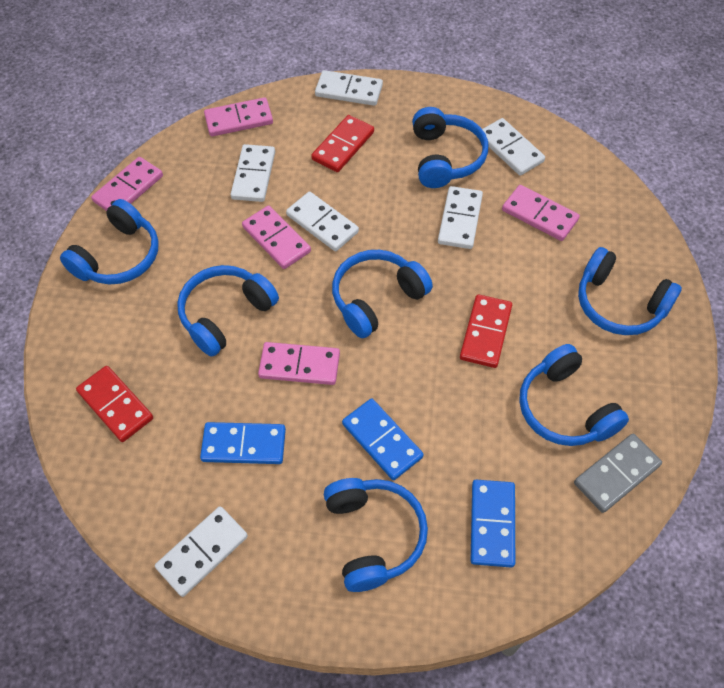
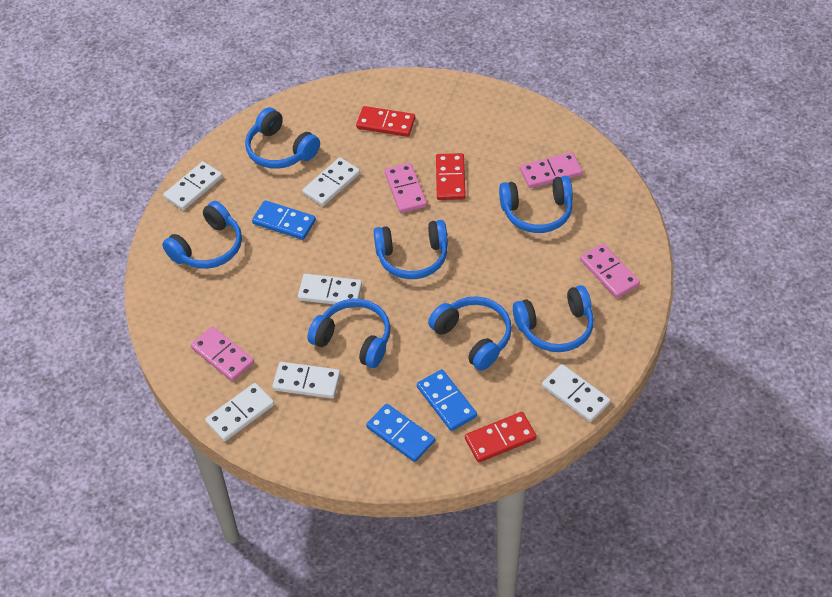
grey domino: [574,434,662,513] = 1 -> none = 0
pink domino: [91,157,163,211] [204,97,273,137] [242,206,311,269] [258,342,340,385] [502,185,580,241] = 5 -> [191,326,254,381] [385,163,427,213] [520,152,582,188] [580,244,640,298] = 4

